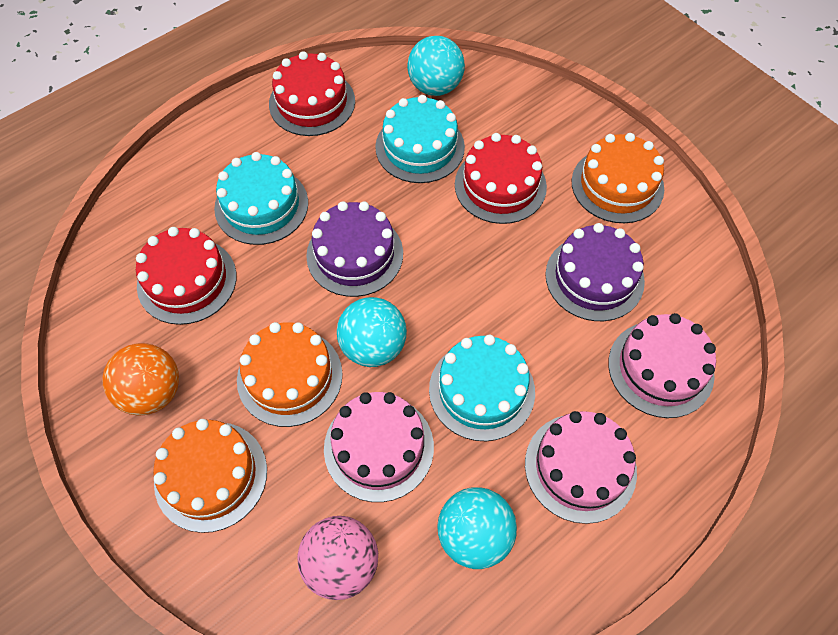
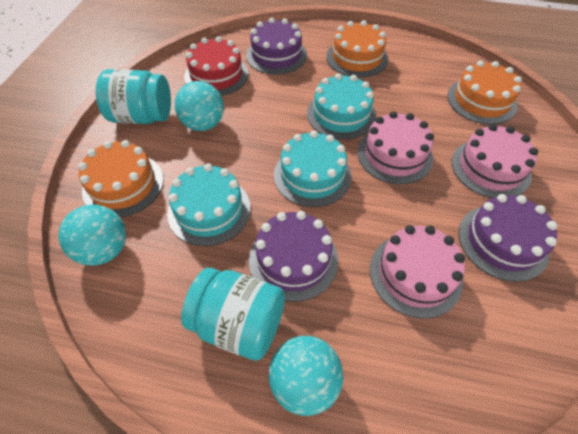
orange ball: [102,343,179,416] = 1 -> none = 0
pink ball: [297,516,378,600] = 1 -> none = 0
purple cake: [306,201,403,297] [545,223,645,321] = 2 -> [246,18,307,75] [249,211,338,302] [458,194,558,282] = 3
red cake: [136,227,237,325] [269,51,355,136] [455,133,547,224] = 3 -> [184,36,248,96] = 1
turquoise jar: none = 0 -> [96,69,171,124] [181,268,285,361] = 2

